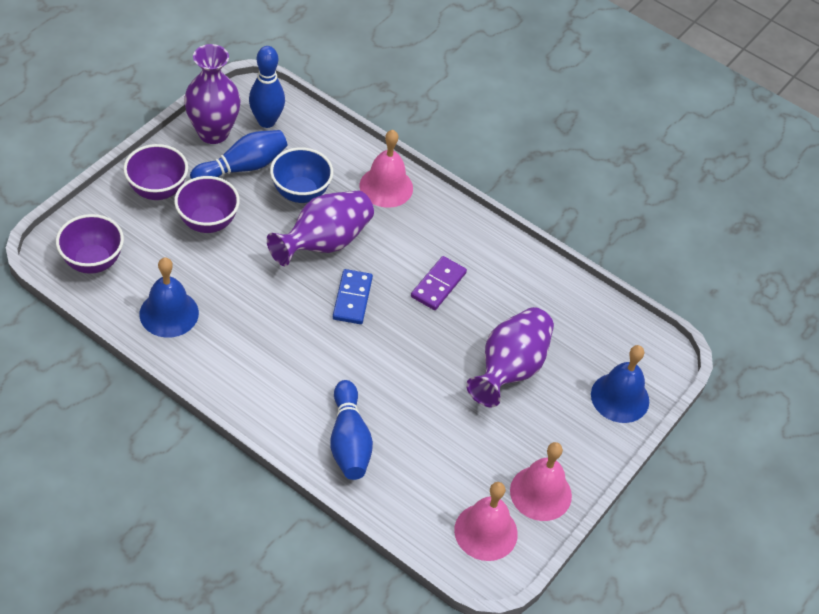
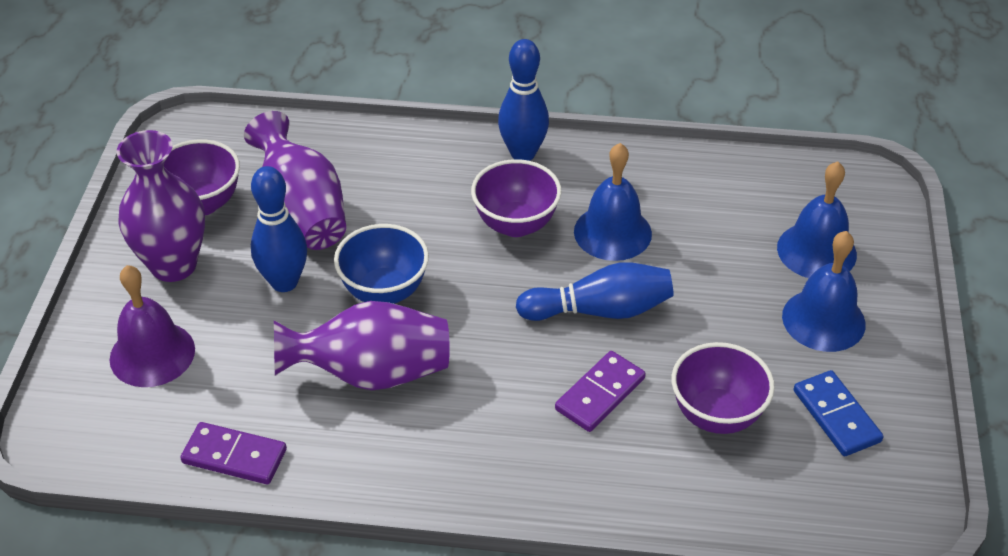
blue bell: [139,257,199,338] [591,345,649,423] = 2 -> [574,143,652,261] [777,162,857,278] [782,231,866,352] = 3
pink bell: [360,130,413,208] [454,482,518,561] [510,442,572,521] = 3 -> none = 0
purple bell: none = 0 -> [110,265,195,387] = 1
purple domino: [411,256,467,310] = 1 -> [180,422,287,484] [555,351,646,432] = 2

